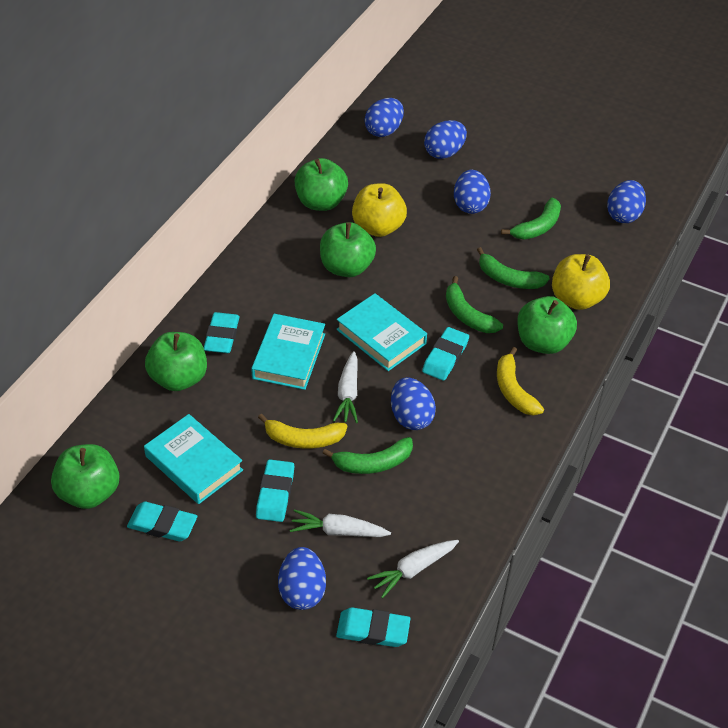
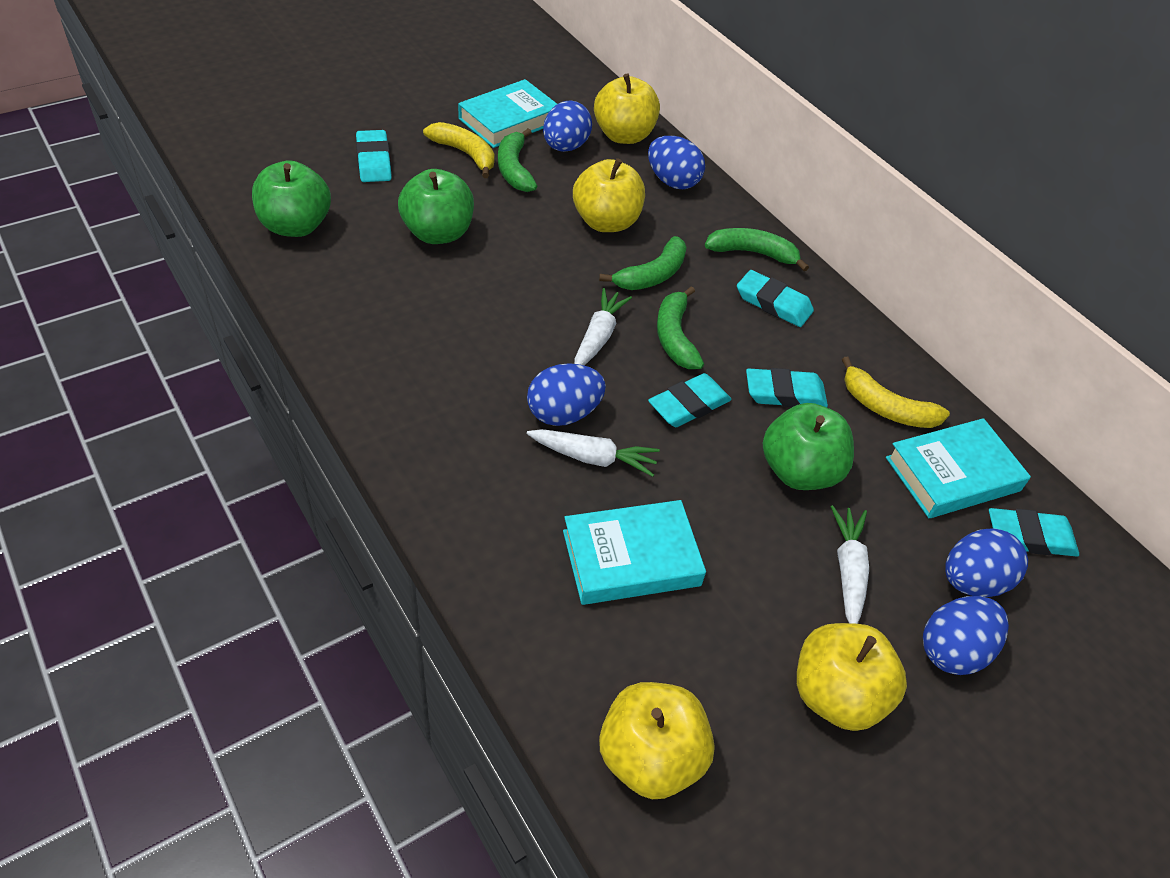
blue egg: [278,547,326,610] [365,98,404,137] [391,377,436,430] [424,120,467,159] [454,170,491,214] [607,180,646,223] = 6 -> [527,363,606,426] [543,100,592,152] [648,136,705,189] [923,596,1009,675] [945,528,1028,597] = 5
green apple: [51,444,120,509] [145,332,207,391] [294,158,348,211] [320,222,376,277] [517,296,577,354] = 5 -> [252,160,331,237] [398,169,474,244] [763,403,854,490] = 3
yellow apple: [352,183,407,237] [552,254,610,310] = 2 -> [573,158,645,232] [594,73,660,144] [599,682,715,799] [797,623,907,731] = 4

